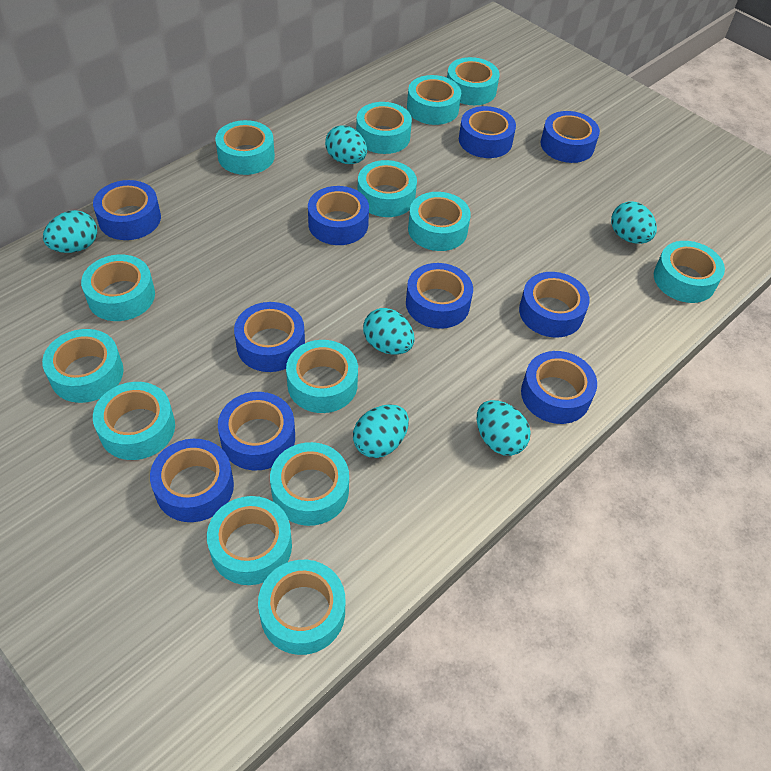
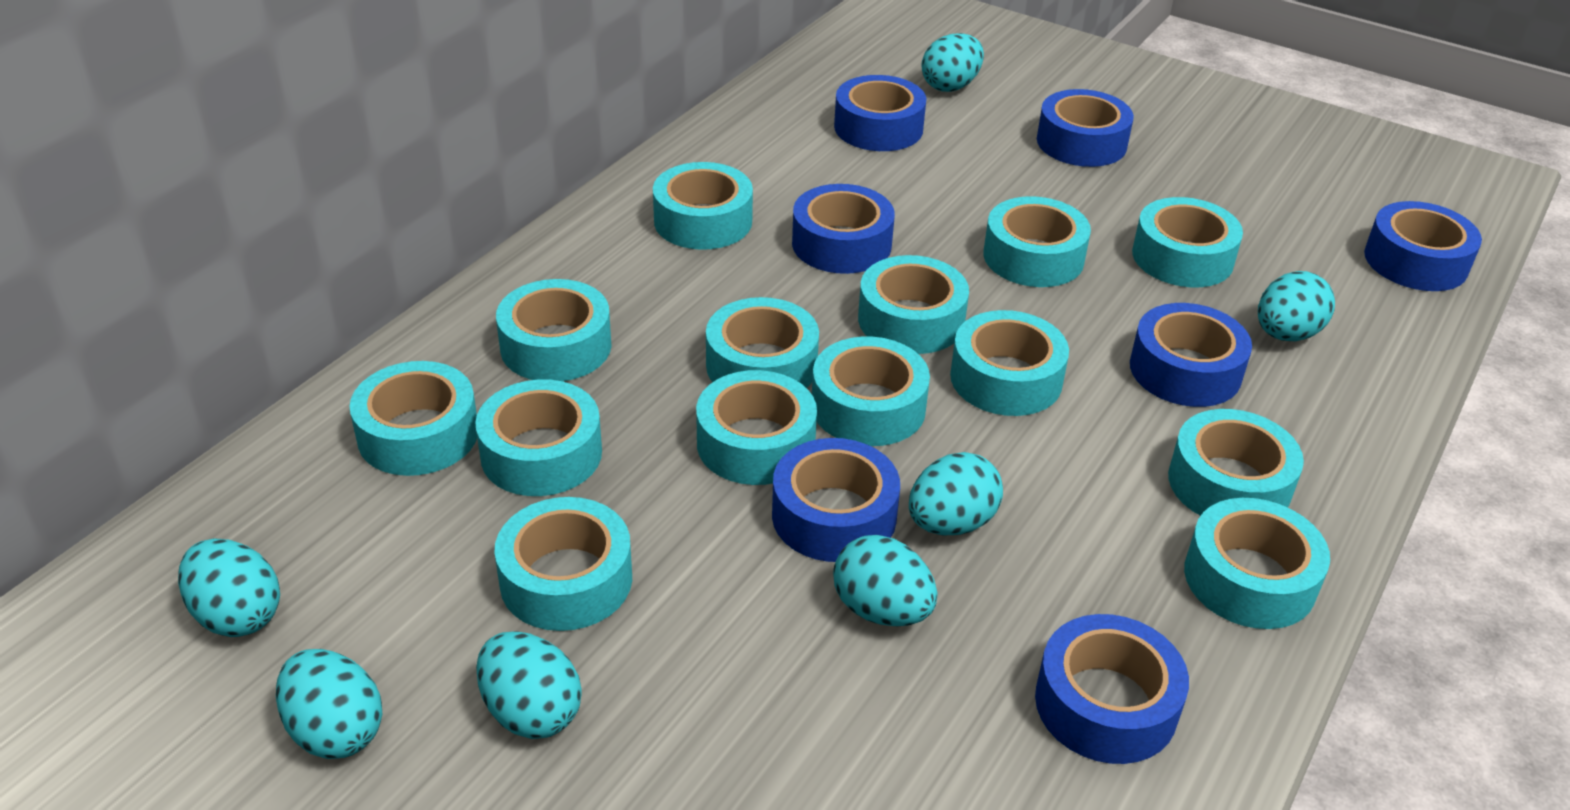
blue tape: [93,180,161,240] [150,439,234,522] [218,392,295,470] [234,302,305,372] [308,186,369,245] [406,263,473,329] [459,106,516,158] [519,272,590,338] [521,351,597,424] [541,111,600,163] = 10 -> [772,438,900,562] [792,184,895,274] [834,75,926,151] [1035,614,1189,764] [1037,89,1134,167] [1130,303,1252,407] [1364,201,1482,291] = 7
turquoise egg: [43,210,97,253] [325,125,367,164] [353,404,409,458] [363,308,415,355] [477,400,531,456] [611,201,657,244] = 6 -> [178,539,280,637] [276,649,383,759] [476,631,582,739] [833,535,937,626] [909,452,1003,535] [922,33,984,92] [1258,271,1335,341] = 7

